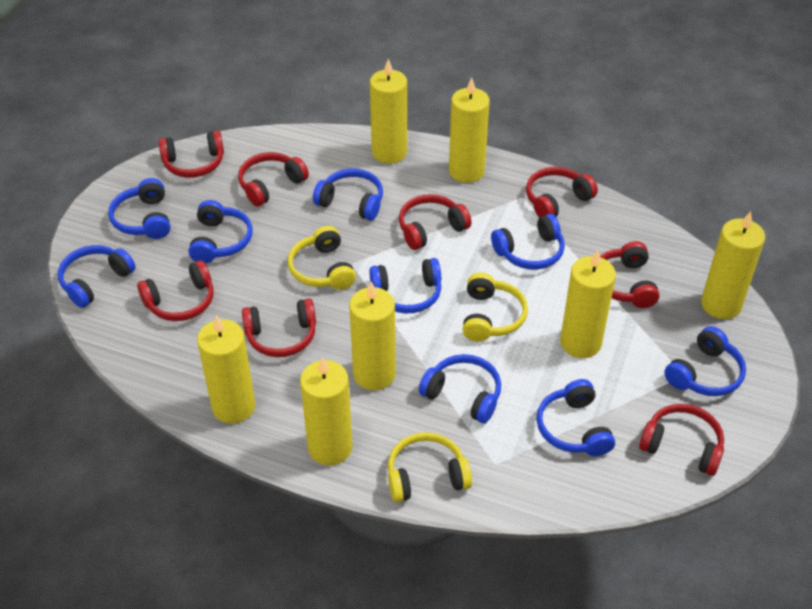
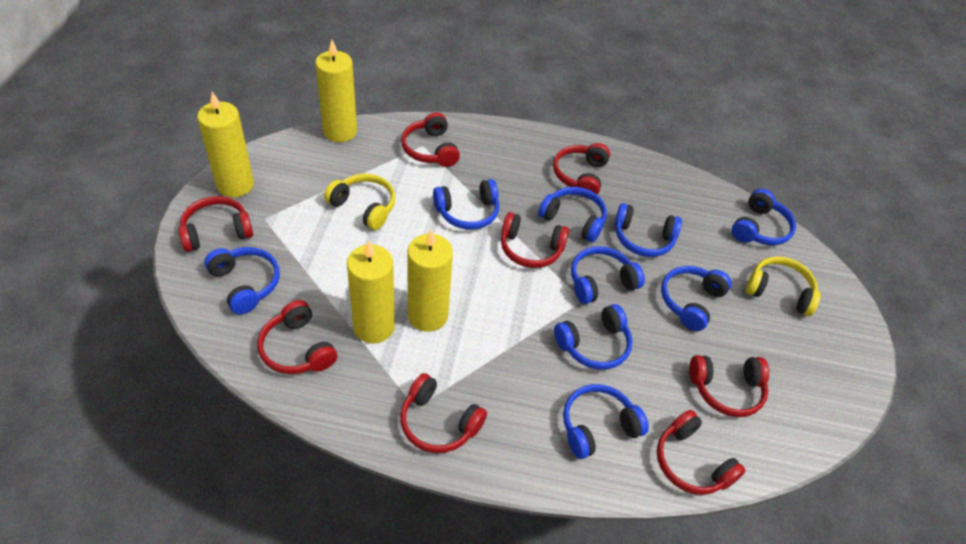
yellow candle: [197,315,256,424] [300,357,353,465] [349,282,396,390] [370,59,407,164] [449,77,490,183] [560,250,616,358] [701,211,765,319] = 7 -> [197,92,254,197] [315,40,357,142] [347,240,395,343] [408,230,453,332] = 4
yellow headphones: [288,226,356,290] [388,432,472,502] [463,273,528,342] = 3 -> [324,174,395,230] [746,256,821,316] = 2

